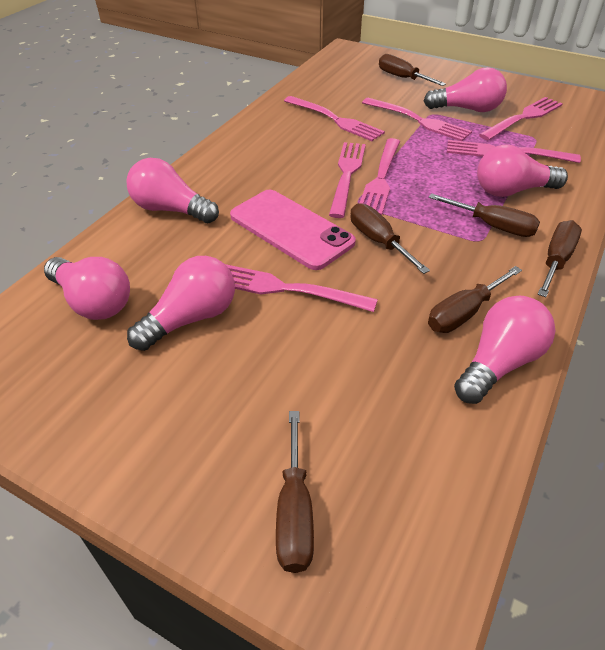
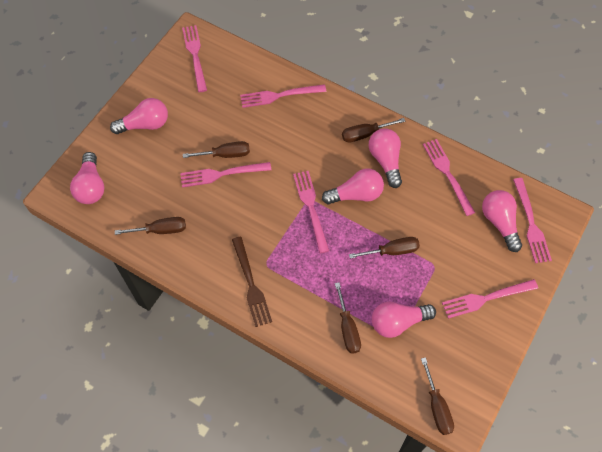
brown fork: none = 0 -> [232,236,272,327] = 1
pink phone: [230,190,356,270] = 1 -> none = 0

